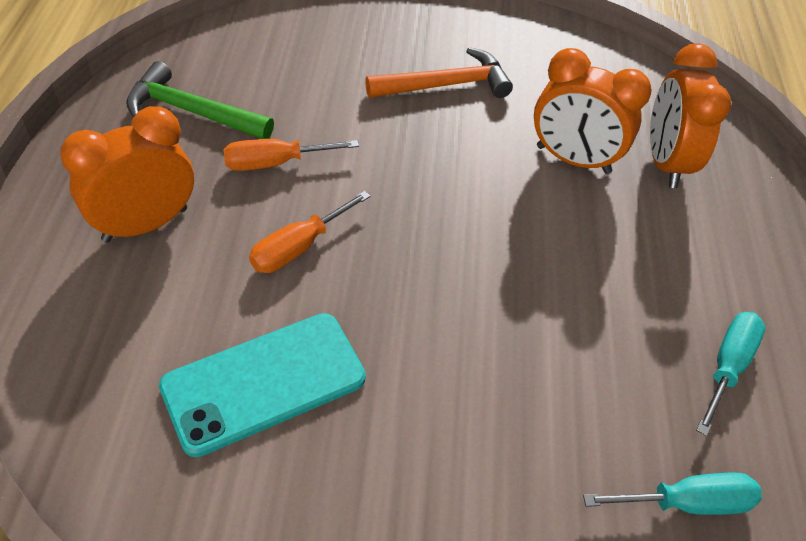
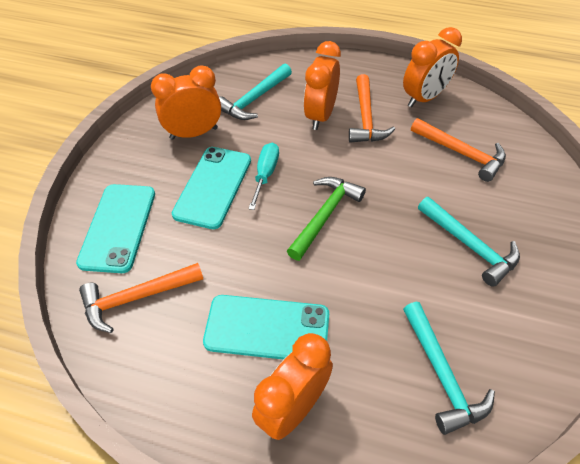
orange clock: [60,106,194,242] [534,48,652,174] [650,43,732,188] = 3 -> [151,65,221,140] [252,333,333,440] [304,41,341,130] [403,27,462,107] = 4
orange hammer: [365,47,513,98] = 1 -> [79,263,203,333] [349,74,395,143] [411,118,506,182] = 3
orange screwdriver: [223,139,359,171] [249,191,371,273] = 2 -> none = 0
turquoise hammer: none = 0 -> [219,64,292,120] [403,302,495,435] [418,197,520,287] = 3
turquoise phone: [159,313,366,457] = 1 -> [76,184,155,273] [172,147,251,229] [203,295,329,360] = 3
turquoise screwdriver: [583,473,762,515] [696,312,765,436] = 2 -> [248,143,279,210] = 1

